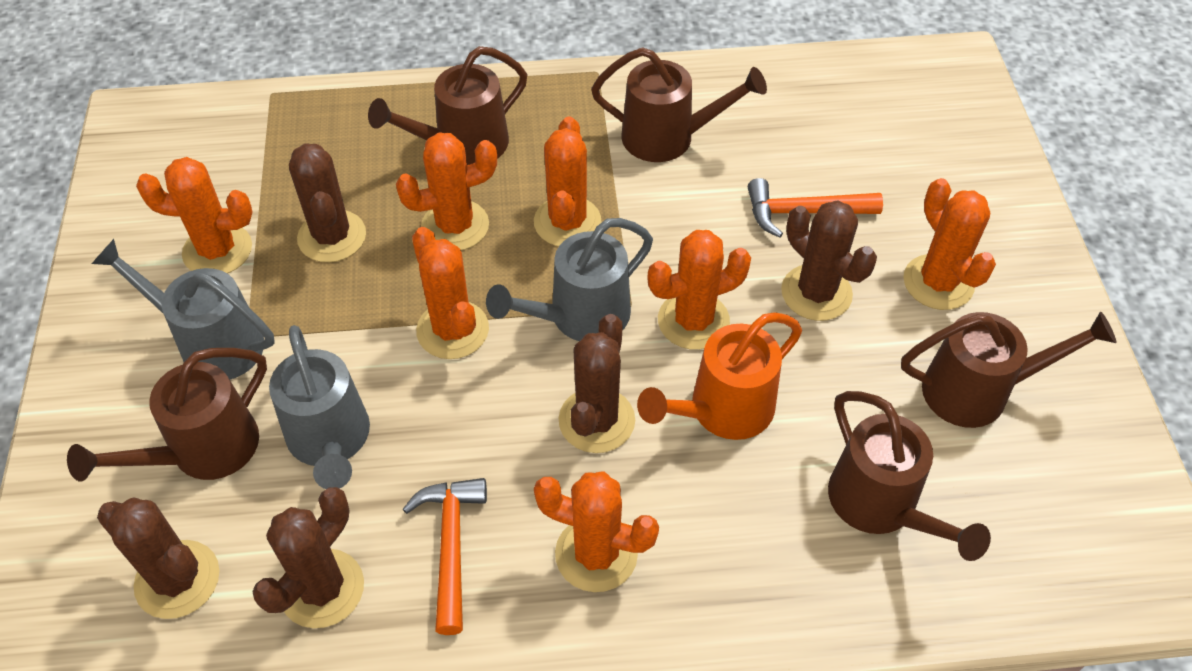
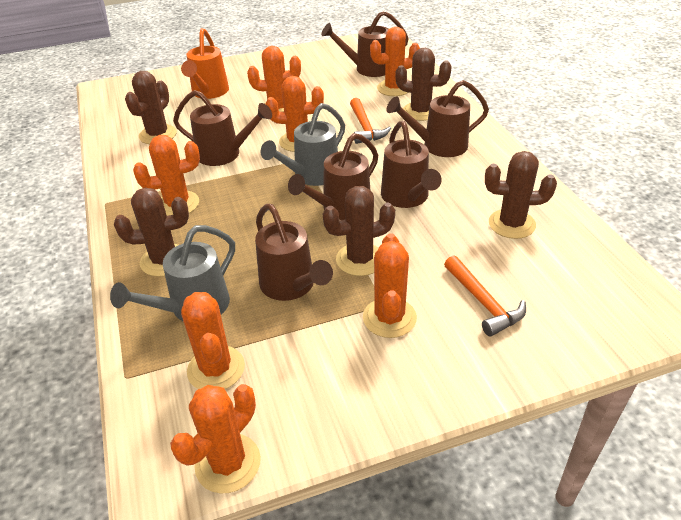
brown watering can: [67,348,267,481] [368,46,527,165] [591,47,767,162] [828,391,991,561] [901,311,1117,428] = 5 -> [173,90,272,166] [255,204,333,301] [288,133,378,220] [321,11,409,77] [381,121,442,208] [386,80,489,157] = 6
grey watering can: [91,239,275,379] [269,325,370,489] [486,218,653,341] = 3 -> [110,225,235,321] [261,103,345,186] = 2

